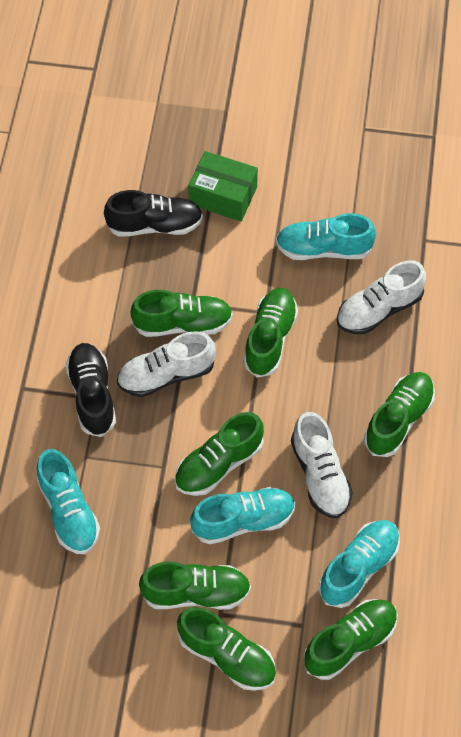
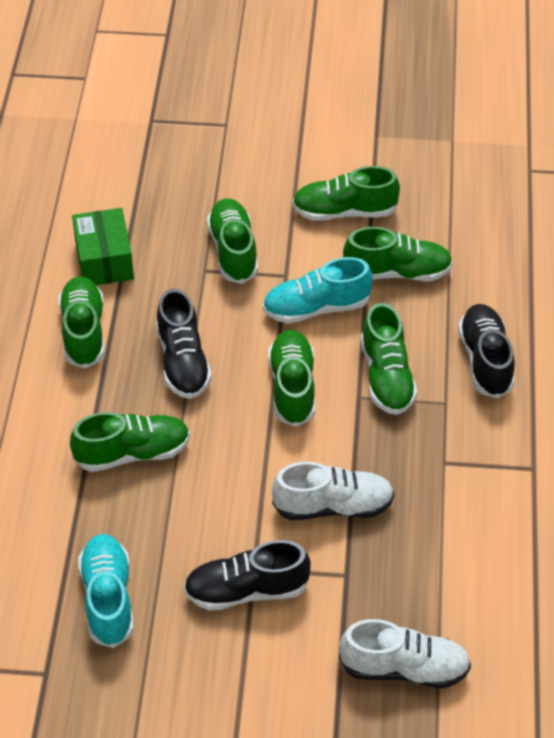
black shoe: [65,343,116,437] [104,190,203,237] = 2 -> [156,289,212,399] [184,540,311,611] [458,304,515,398] = 3
turquoise shoe: [36,449,100,554] [190,487,295,544] [276,213,376,260] [319,520,400,608] = 4 -> [78,534,134,648] [263,257,373,324] = 2
white shoe: [117,332,216,397] [291,412,353,518] [336,261,426,334] = 3 -> [272,462,395,520] [339,619,471,688] = 2

